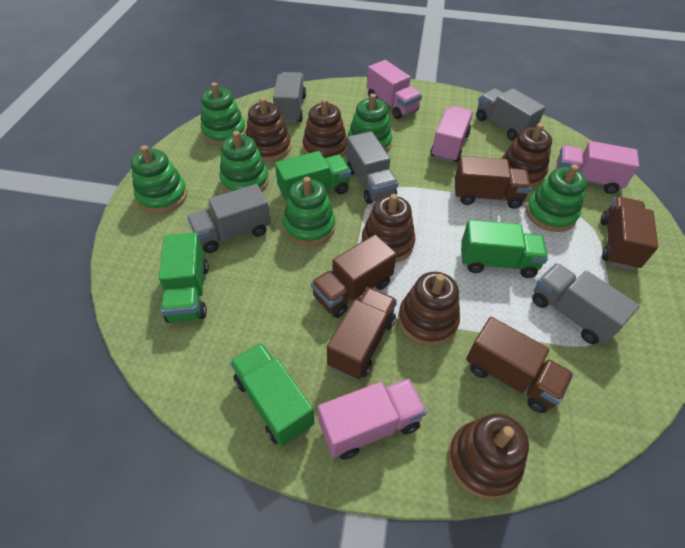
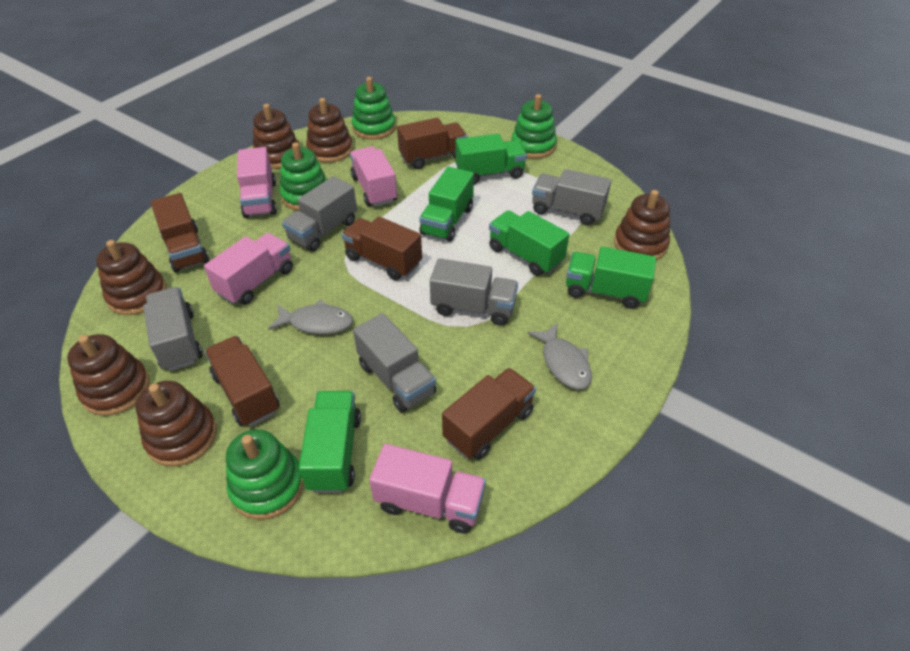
green stacking toy: [131,145,187,213] [201,82,246,146] [219,131,269,193] [283,177,335,246] [348,94,392,152] [526,164,587,232] = 6 -> [226,429,304,520] [280,142,327,211] [352,77,396,140] [512,94,557,159] = 4
green truck: [159,232,209,323] [230,343,314,447] [275,151,351,203] [461,220,548,278] = 4 -> [299,391,361,493] [420,167,474,242] [456,134,527,184] [489,210,570,276] [566,247,656,309] = 5
grey fish: none = 0 -> [268,300,353,334] [527,323,592,390] = 2

